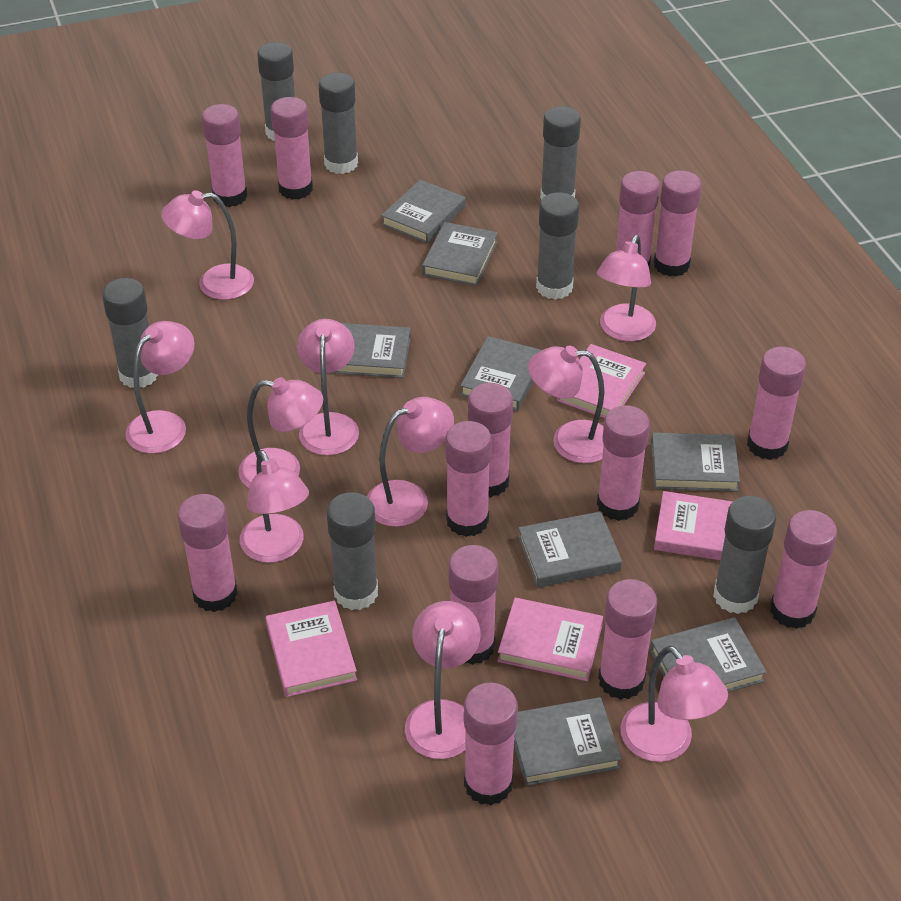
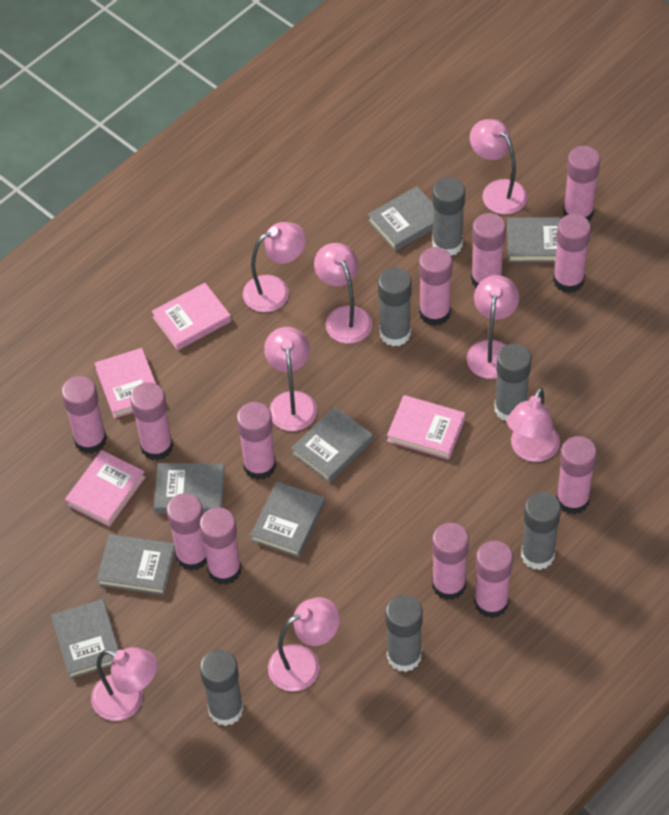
grey book: [332,323,411,378] [381,180,466,243] [422,222,498,286] [460,336,542,411] [514,697,621,786] [518,511,622,588] [650,617,767,692] [651,432,740,492] = 8 -> [51,599,119,679] [97,534,175,595] [154,463,224,514] [250,481,325,557] [291,407,373,483] [368,186,434,251] [507,217,563,263] = 7
grey glue stick: [102,278,158,388] [257,42,295,141] [319,72,358,174] [327,492,378,610] [536,192,579,300] [540,106,581,200] [713,496,776,614] = 7 -> [200,650,244,726] [378,268,411,346] [385,595,423,672] [432,177,465,256] [495,344,531,422] [521,492,561,570] = 6
pink glue stick: [178,494,238,612] [202,104,247,207] [271,97,313,200] [445,421,492,537] [449,545,498,665] [464,682,518,806] [468,383,513,497] [597,405,650,521] [598,579,657,700] [616,171,660,267] [654,170,702,277] [747,347,806,460] [770,510,837,629] = 13 -> [61,376,107,454] [130,382,173,461] [167,493,207,571] [200,507,242,585] [237,402,276,480] [419,247,453,326] [432,523,469,600] [471,213,506,288] [474,541,513,618] [553,214,591,293] [556,436,597,515] [563,146,600,221] = 12
pink lamp: [125,321,194,454] [161,191,254,300] [238,377,323,488] [240,450,309,563] [297,319,359,456] [367,397,454,527] [405,601,481,759] [528,345,605,463] [597,235,656,342] [621,646,728,762] = 10 -> [91,647,158,721] [243,222,306,312] [264,327,317,431] [268,597,340,691] [314,243,372,344] [467,275,519,379] [470,119,528,215] [507,387,560,462] = 8

